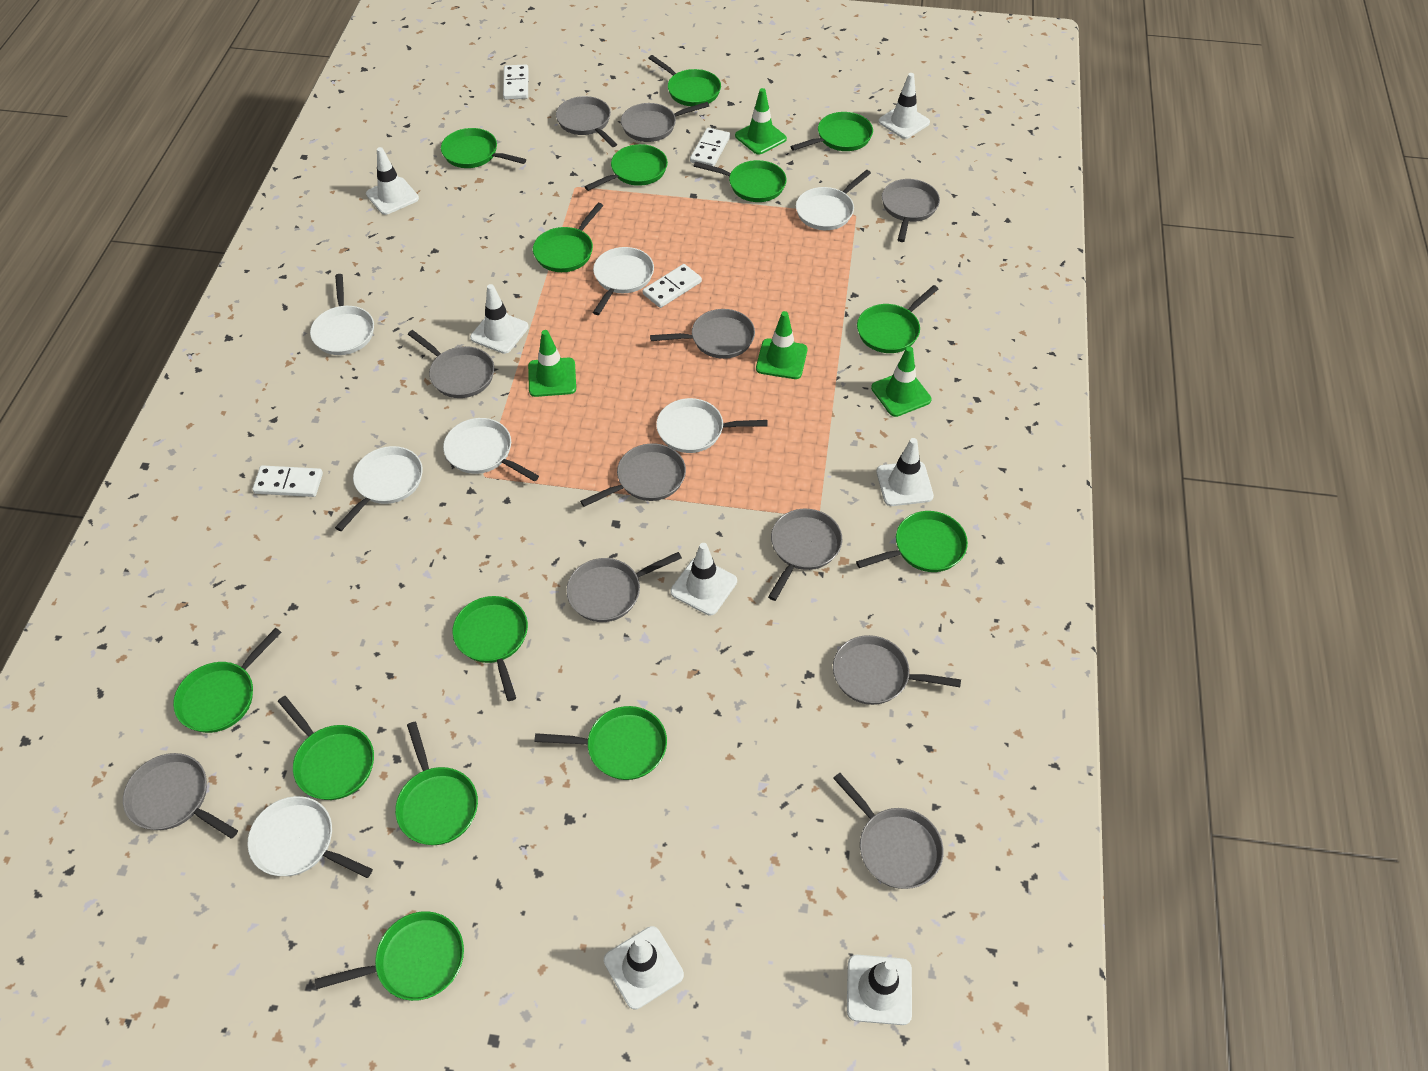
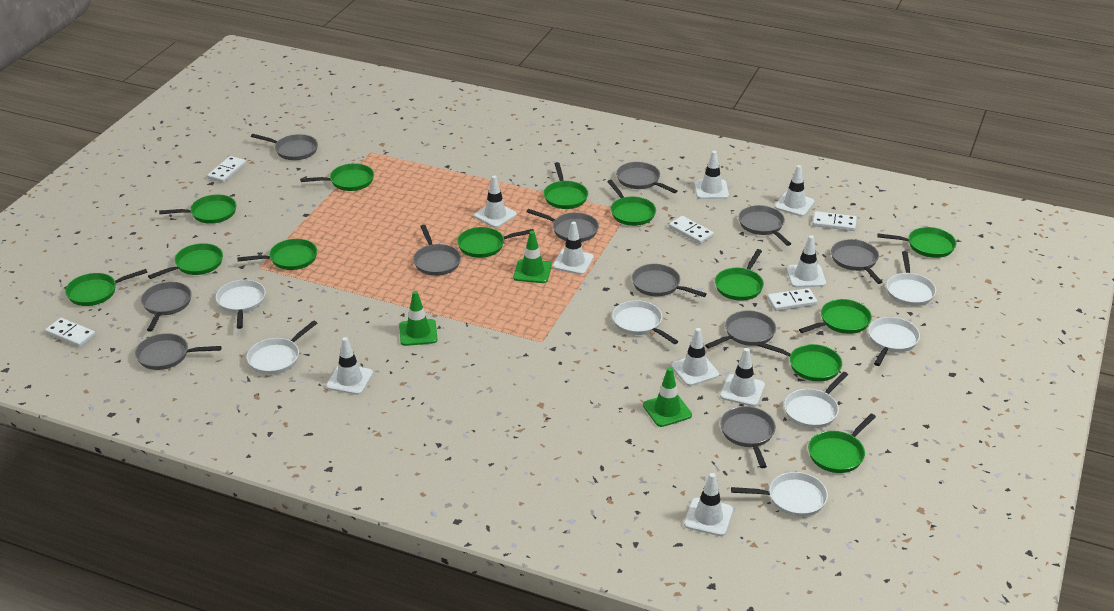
green pan: [173,628,282,733] [278,696,374,800] [315,911,464,1001] [395,722,478,845] [441,128,526,168] [452,596,528,701] [533,203,603,272] [535,706,667,780] [584,144,668,191] [649,55,721,106] [694,160,787,202] [790,112,873,151] [856,511,968,572] [857,285,938,353] = 14 -> [65,269,148,306] [148,243,223,279] [159,195,237,224] [237,239,317,270] [300,163,374,191] [457,227,534,258] [544,162,588,209] [607,180,656,226] [715,249,764,301] [757,341,842,382] [799,299,872,334] [808,414,876,473] [877,227,956,258] = 13
green traffic cone: [528,330,576,397] [735,88,787,155] [756,311,808,379] [871,346,932,417] = 4 -> [399,291,438,346] [513,231,552,283] [643,367,692,427] = 3
white domino: [252,465,323,497] [503,64,529,100] [643,264,702,308] [690,128,730,166] = 4 -> [45,318,96,347] [207,156,246,183] [669,216,714,244] [767,288,817,311] [812,211,857,231] = 5
white traffic cone: [366,147,419,215] [470,284,529,354] [604,926,684,1009] [670,543,737,615] [847,955,912,1025] [876,438,934,506] [878,73,930,139] = 7 -> [326,337,373,395] [474,176,517,228] [553,221,594,275] [671,328,719,386] [684,473,733,536] [694,151,729,199] [720,348,765,406] [775,165,814,216] [787,235,826,287] = 9

